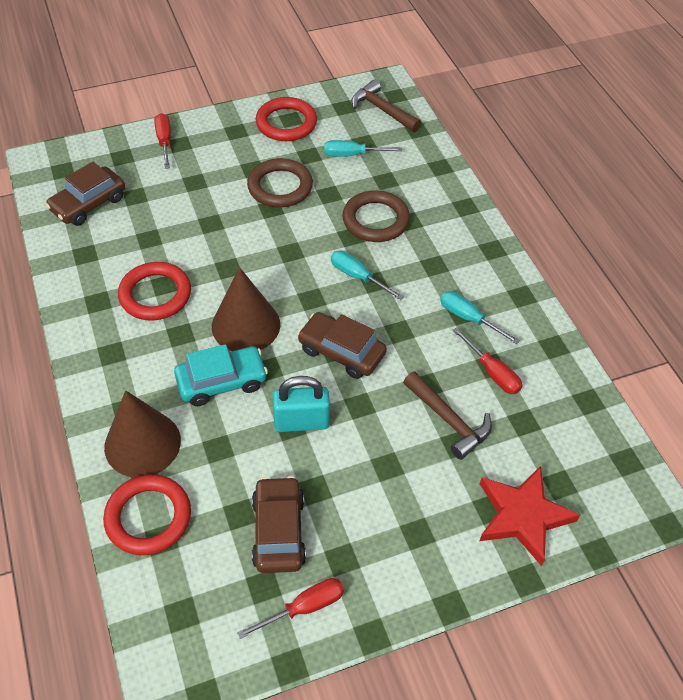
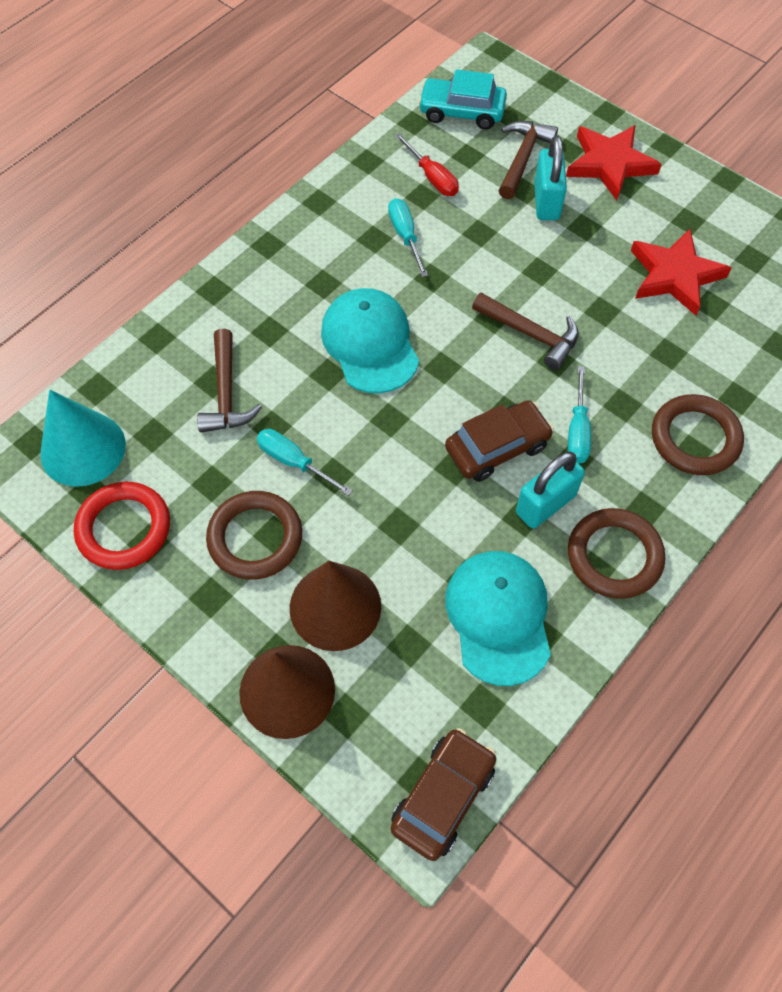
brown car: [45,162,125,226] [252,476,306,573] [297,312,387,379] = 3 -> [391,728,496,861] [445,400,554,482] = 2
brown hammer: [351,80,421,132] [403,371,492,460] = 2 -> [197,329,262,433] [472,293,579,370] [499,121,558,199] = 3
brown ring: [247,158,313,208] [343,190,410,242] = 2 -> [206,491,302,580] [568,508,665,599] [652,394,744,475] = 3
red ring: [103,474,191,555] [118,262,191,321] [255,97,317,141] = 3 -> [74,482,170,570] = 1
red screwdriver: [154,113,171,169] [237,578,344,639] [453,327,522,394] = 3 -> [395,133,459,196] = 1
red star: [480,466,580,566] = 1 -> [566,125,662,200] [631,229,731,316] = 2
turquoise cap: none = 0 -> [321,288,419,393] [445,551,551,686] = 2
turquoise cone: none = 0 -> [40,390,126,487] = 1
turquoise padlock: [273,376,330,432] = 1 -> [516,451,585,529] [534,135,567,220] = 2

